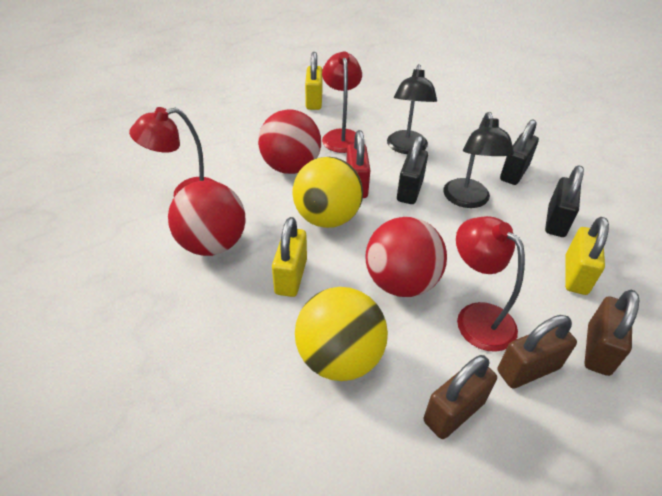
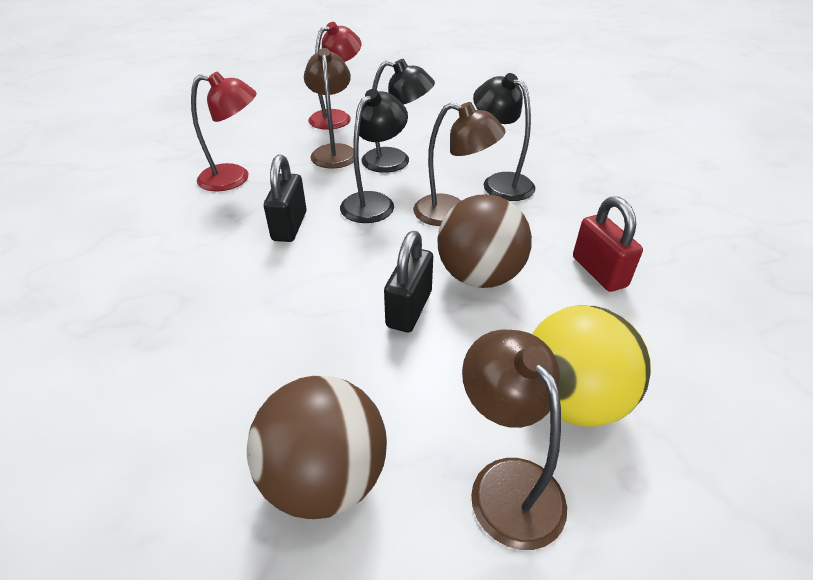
black lamp: [387,64,437,154] [443,112,514,208] = 2 -> [340,89,408,223] [361,59,435,173] [473,73,535,201] = 3
black padlock: [397,136,428,204] [500,119,539,185] [545,166,584,237] = 3 -> [264,155,307,242] [384,231,433,332] = 2
brown ball: none = 0 -> [247,376,387,519] [437,194,532,288] = 2
brown lamp: none = 0 -> [304,48,354,169] [413,102,506,226] [462,329,567,550] = 3
brown padlock: [424,355,497,439] [498,315,577,389] [584,290,639,376] = 3 -> none = 0
red ball: [168,181,246,256] [258,109,321,174] [365,217,447,297] = 3 -> none = 0
red lamp: [129,107,216,197] [322,52,362,153] [456,216,525,352] = 3 -> [191,72,257,192] [308,22,362,130] = 2
yellow ball: [292,157,363,228] [295,287,388,381] = 2 -> [532,306,651,427] = 1
yellow padlock: [272,217,307,297] [305,52,323,110] [565,217,609,295] = 3 -> none = 0

